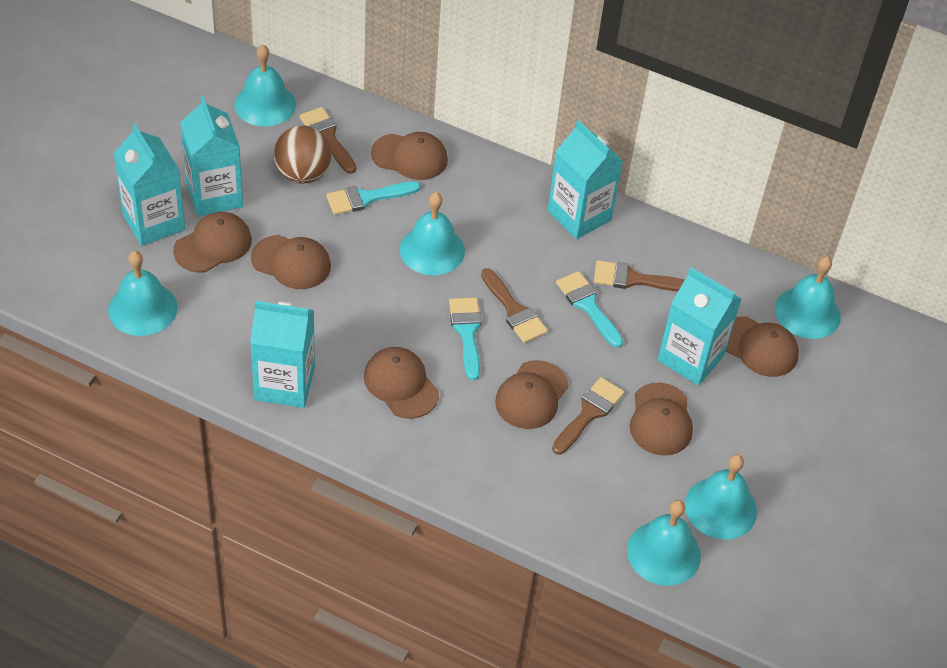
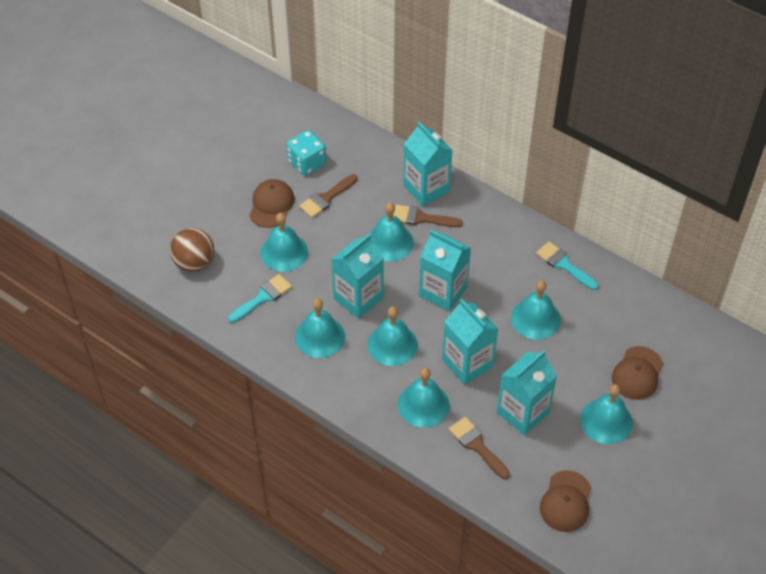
brown brush: [299,107,356,174] [481,268,548,343] [552,377,624,455] [594,260,684,291] = 4 -> [299,174,358,218] [393,205,463,227] [449,417,510,479] = 3
brown cap: [173,212,252,273] [251,235,331,289] [364,347,439,419] [371,132,448,180] [495,360,569,429] [630,383,693,455] [726,316,799,377] = 7 -> [249,179,295,228] [540,470,591,532] [612,346,663,400] = 3
turquoise bell: [108,251,178,336] [234,44,296,126] [400,192,465,275] [627,500,701,586] [685,454,757,540] [775,256,841,339] = 6 -> [260,213,308,272] [295,298,345,358] [367,307,418,366] [369,203,414,262] [398,368,450,428] [511,280,561,340] [580,384,633,444] = 7
turquoise brush: [326,181,421,215] [449,297,482,380] [556,271,623,348] = 3 -> [228,274,292,323] [536,241,598,290] = 2
turquoise dice: none = 0 -> [287,130,326,176] = 1

